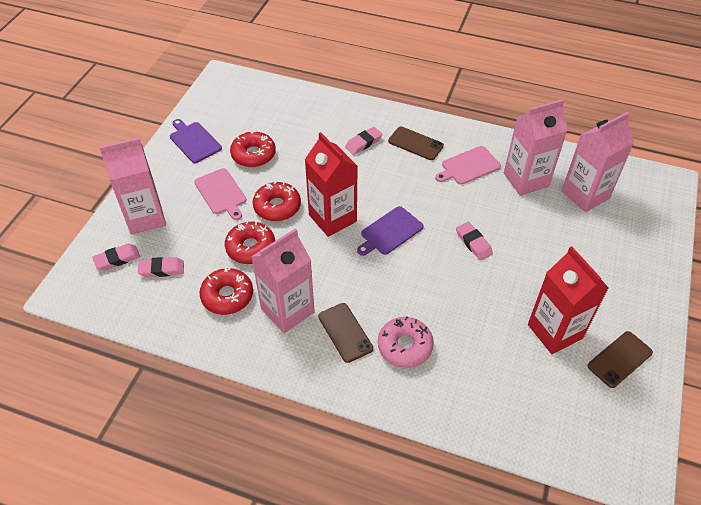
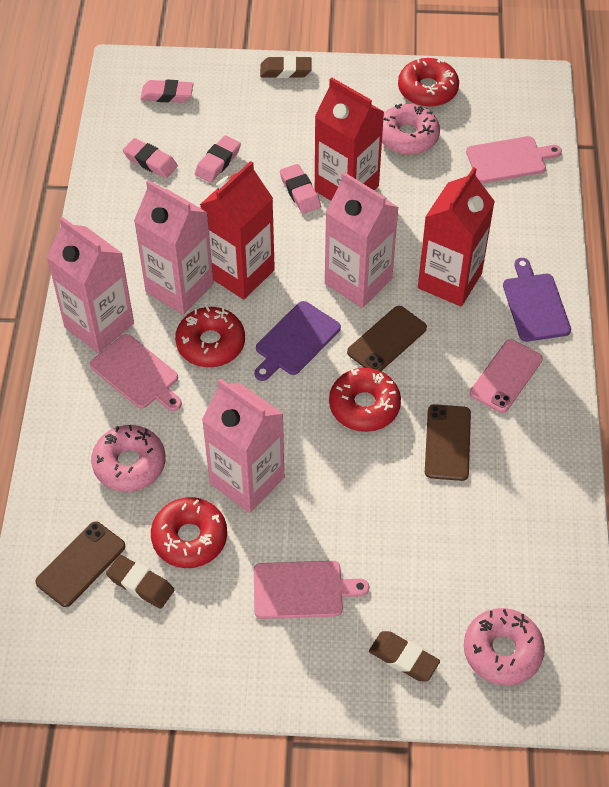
brown eraser: none = 0 -> [106,555,174,609] [260,56,312,78] [369,631,440,681] = 3
pink cutting board: [194,168,246,220] [435,146,501,185] = 2 -> [90,334,182,411] [254,561,369,619] [466,136,562,183] = 3
pink donut: [378,317,434,368] = 1 -> [91,425,166,492] [382,104,440,155] [464,608,545,686] = 3
pink phone: none = 0 -> [470,339,543,413] = 1
red carton: [305,132,358,237] [528,246,609,354] = 2 -> [200,161,275,299] [315,77,384,201] [418,167,495,307] = 3

